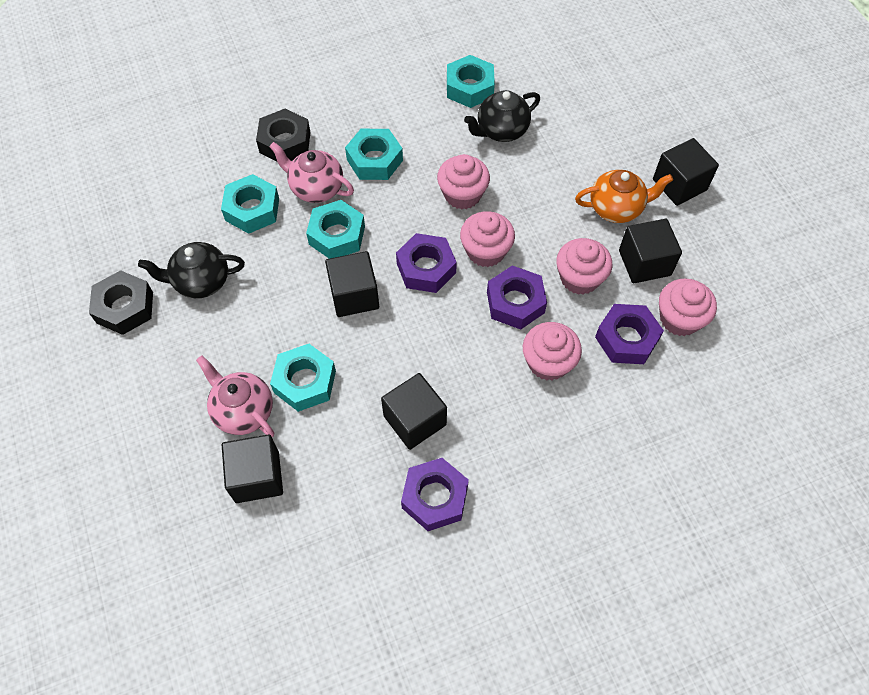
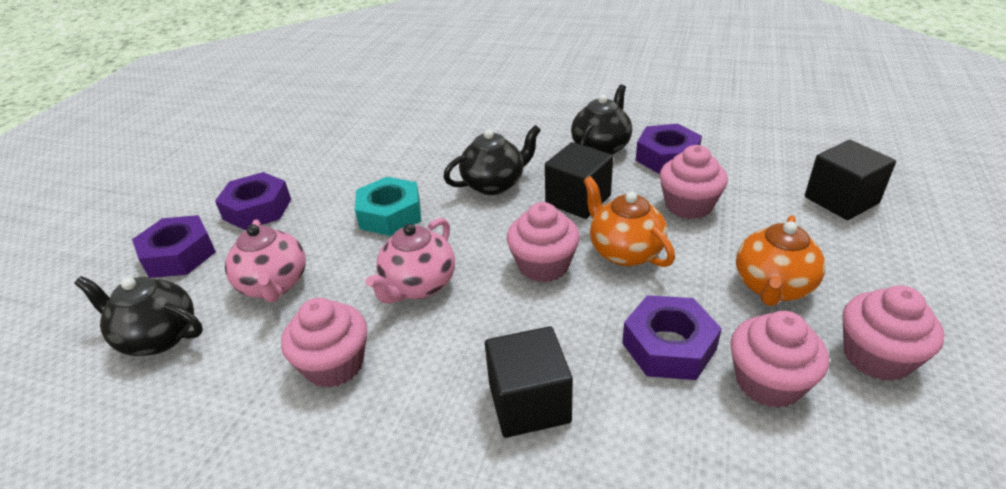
black cube: [222,434,283,503] [325,251,379,317] [381,373,447,450] [619,219,682,283] [653,138,719,206] = 5 -> [485,326,573,438] [545,142,613,219] [805,140,896,220] = 3
black nut: [89,270,153,335] [256,108,311,162] = 2 -> none = 0
black teapot: [138,242,245,298] [464,90,540,142] = 2 -> [74,276,203,356] [443,125,541,195] [571,84,632,155] = 3
orange teapot: [575,170,673,223] = 1 -> [583,176,675,267] [736,215,825,306] = 2
turquoise nut: [221,174,279,234] [270,344,336,412] [306,200,365,259] [345,129,403,180] [447,55,495,108] = 5 -> [355,177,421,236] = 1

